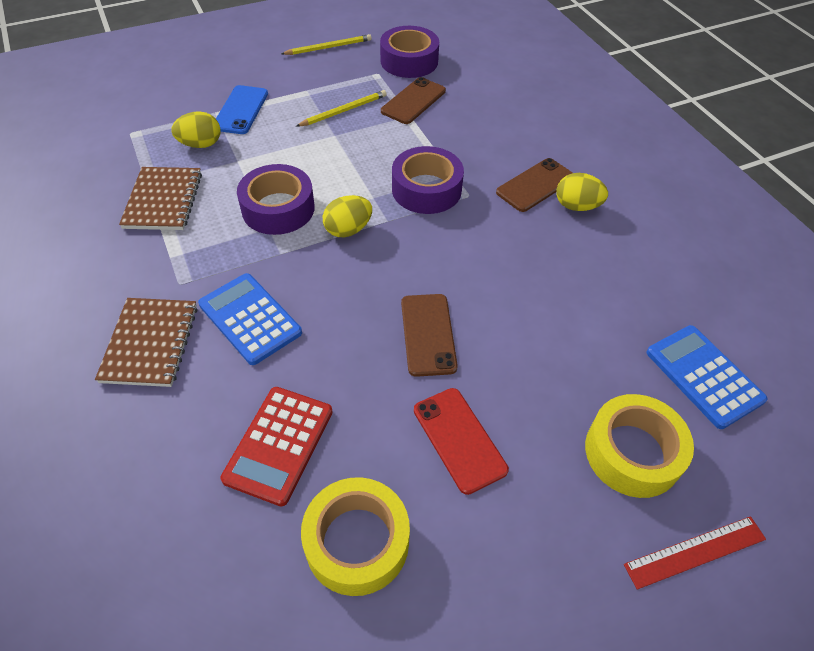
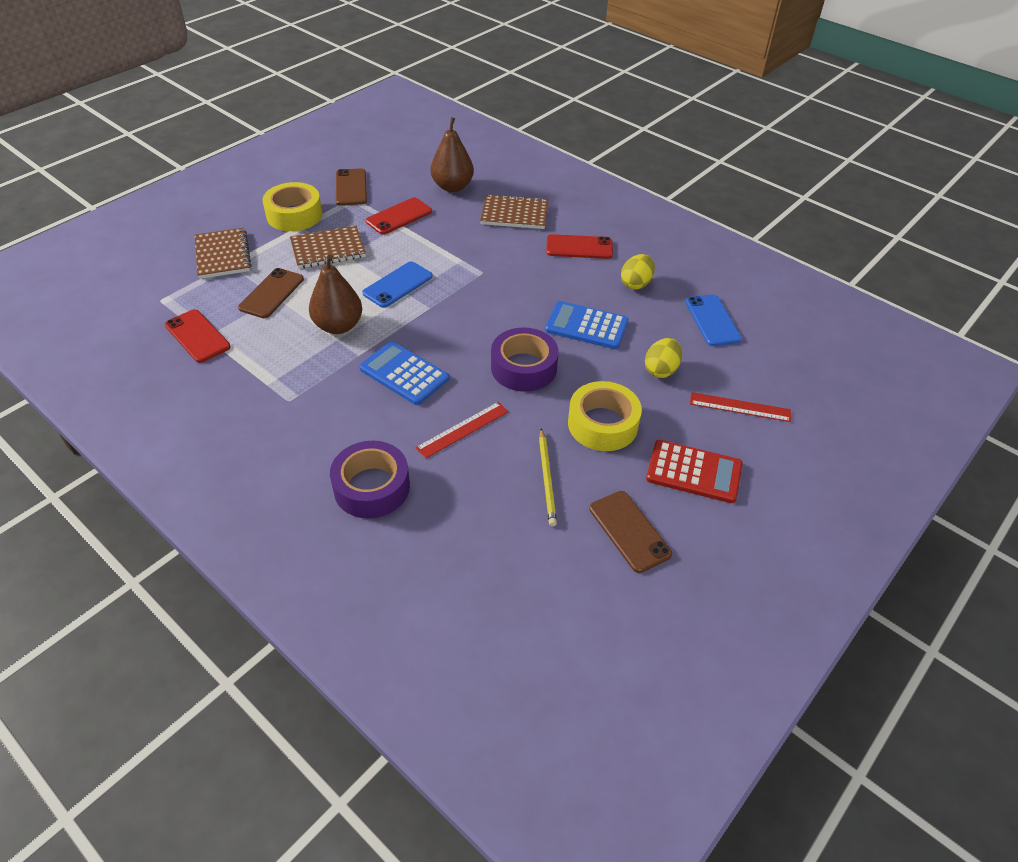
blue phone: [216,85,268,134] = 1 -> [362,261,433,308] [685,294,742,346] = 2
brown notebook: [95,298,198,387] [119,167,202,230] = 2 -> [195,228,251,279] [290,226,366,269] [480,194,548,229] = 3
brown pear: none = 0 -> [309,255,362,334] [430,117,474,192] = 2
purple tape: [237,164,314,235] [380,26,439,78] [392,146,464,214] = 3 -> [330,441,410,518] [491,327,558,392] = 2
red phone: [414,388,509,495] = 1 -> [165,309,231,363] [366,197,432,235] [546,234,613,259] = 3
red ruler: [624,516,766,590] = 1 -> [415,402,509,459] [690,392,791,422] = 2
yellow egg: [171,111,220,148] [323,195,372,237] [556,173,608,211] = 3 -> [621,254,655,290] [645,338,682,378] = 2
yellow pencil: [281,34,372,55] [296,90,387,127] = 2 -> [539,428,557,526] = 1

